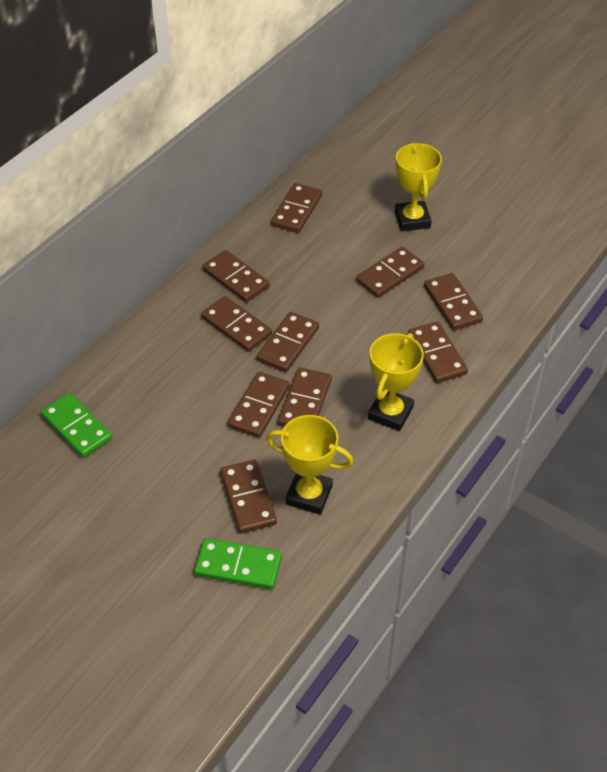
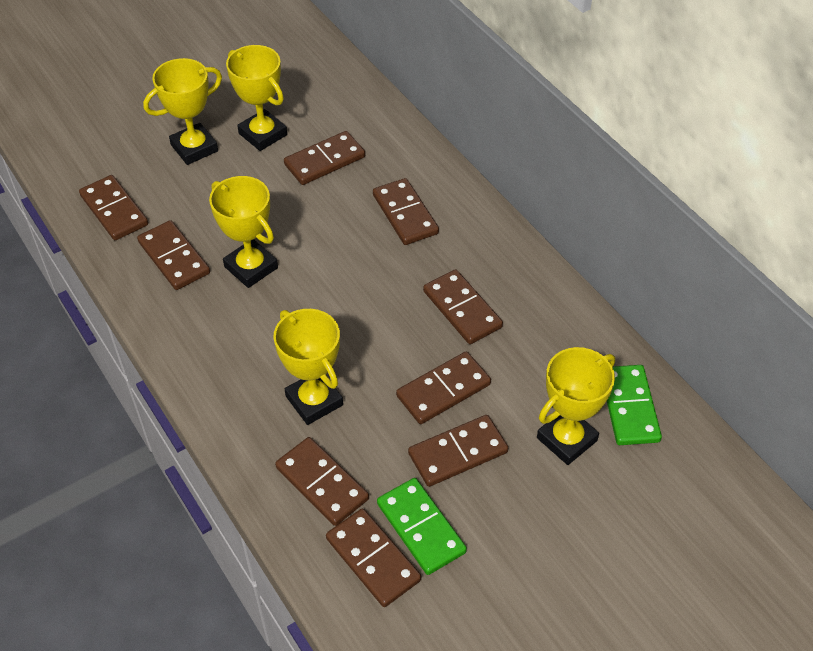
brown domino: [201,296,272,352] [202,250,270,302] [220,460,277,533] [227,372,289,438] [257,312,319,372] [271,183,322,233] [278,367,332,427] [356,247,424,298] [408,322,468,383] [424,273,483,330] = 10 -> [79,175,148,240] [137,220,210,290] [275,437,369,526] [284,131,365,185] [326,509,421,607] [373,178,439,245] [396,352,491,424] [408,415,508,487] [423,269,503,344] = 9
yellow trophy: [266,415,353,515] [368,333,424,431] [395,143,442,231] = 3 -> [143,58,222,165] [209,176,278,288] [226,45,287,151] [274,309,343,425] [537,347,615,465] = 5

